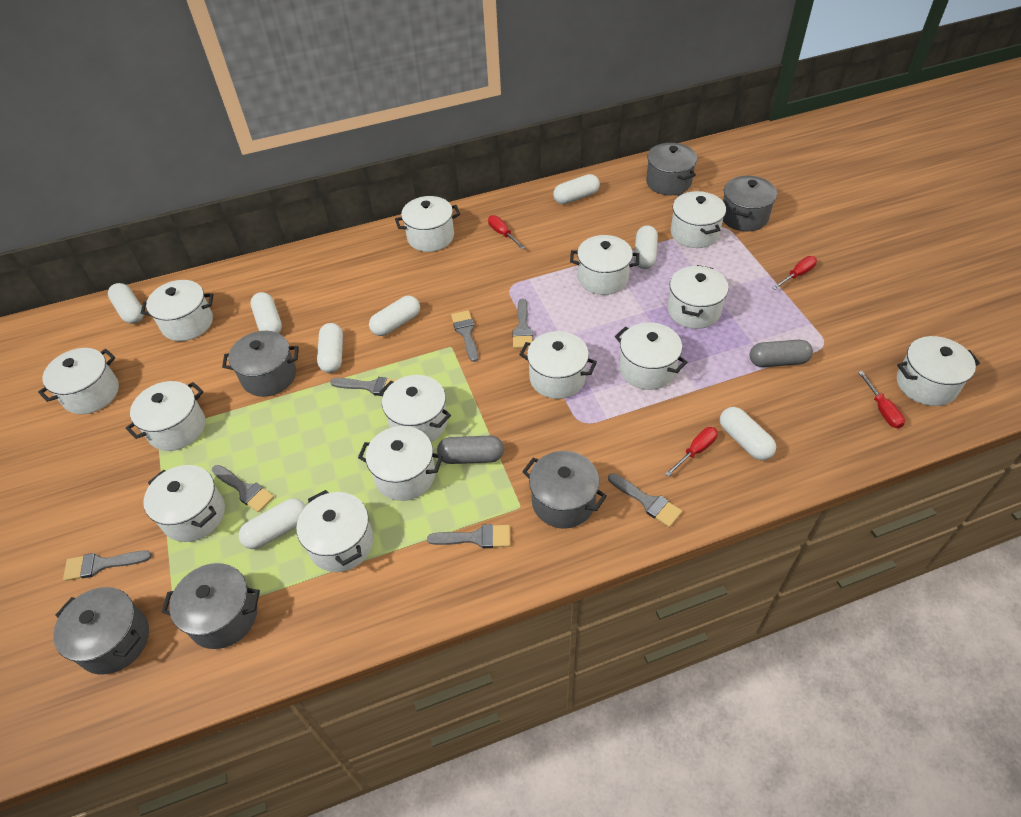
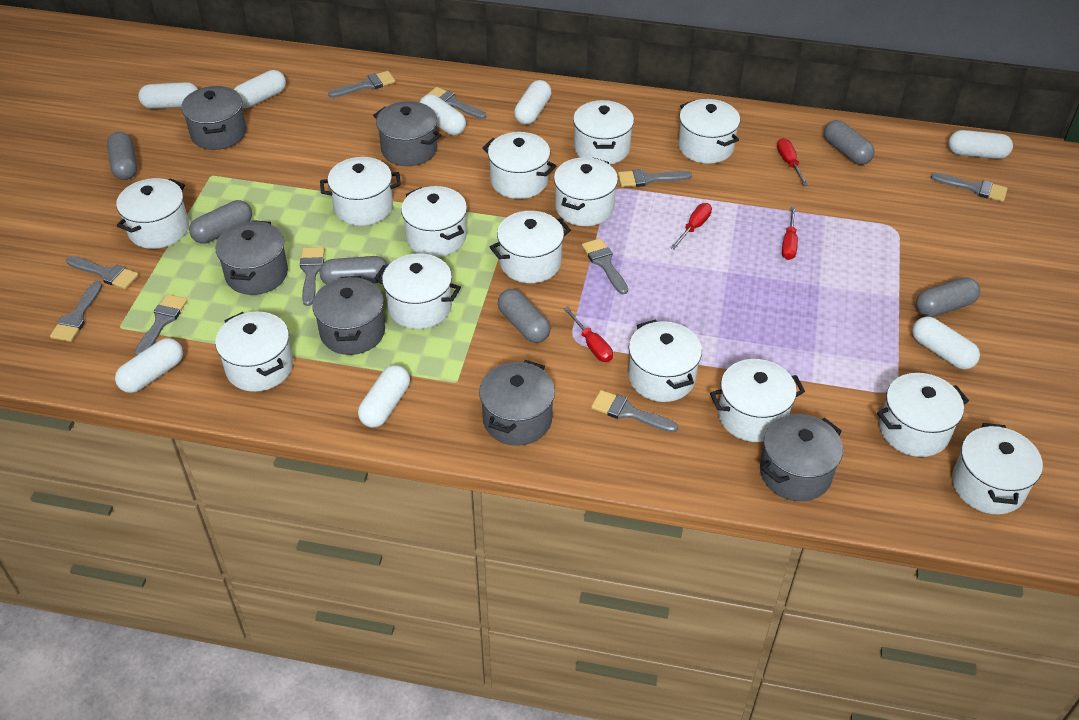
grey brush: [63,550,152,581] [212,465,274,512] [330,377,396,396] [427,524,510,548] [451,310,479,362] [513,299,533,348] [608,473,682,527] = 7 -> [50,281,102,342] [66,256,139,289] [135,294,188,356] [300,247,325,306] [328,71,395,98] [427,87,486,119] [582,238,628,295] [591,390,678,432] [618,169,692,187] [931,173,1008,202] = 10
grey capsule: [437,436,504,464] [750,340,813,367] = 2 -> [107,132,137,180] [189,200,252,244] [319,256,388,284] [498,289,551,343] [824,120,875,165] [916,277,980,317] = 6

